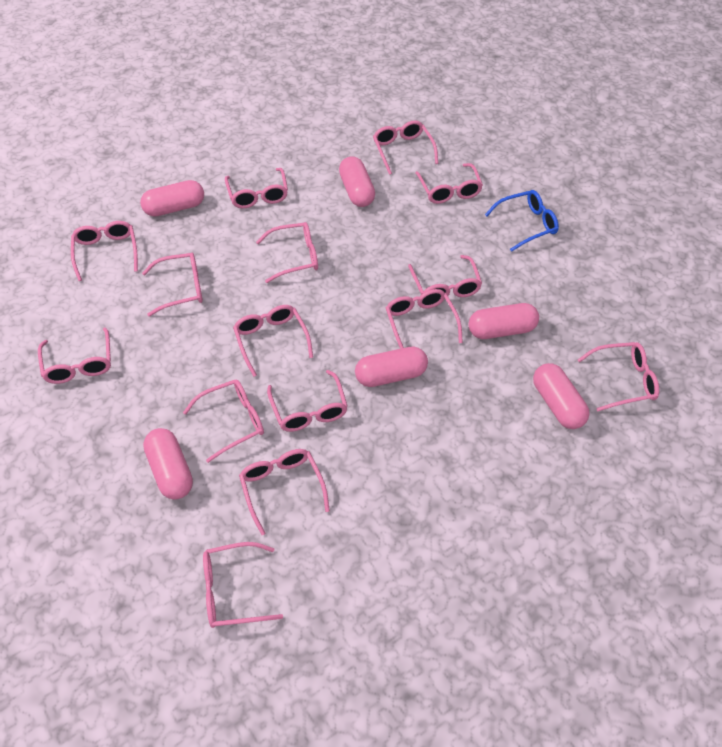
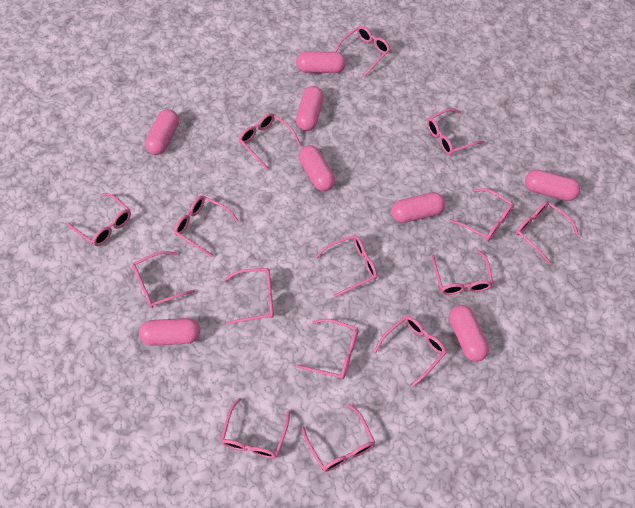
blue glasses: [485,190,559,252] = 1 -> none = 0
pink capsule: [140,180,204,217] [143,428,193,500] [339,156,375,207] [355,347,428,387] [468,303,539,339] [533,363,590,429] = 6 -> [139,318,200,346] [145,109,179,155] [296,51,346,73] [296,86,324,131] [299,145,335,191] [391,192,445,223] [449,305,489,362] [525,169,581,201] = 8

